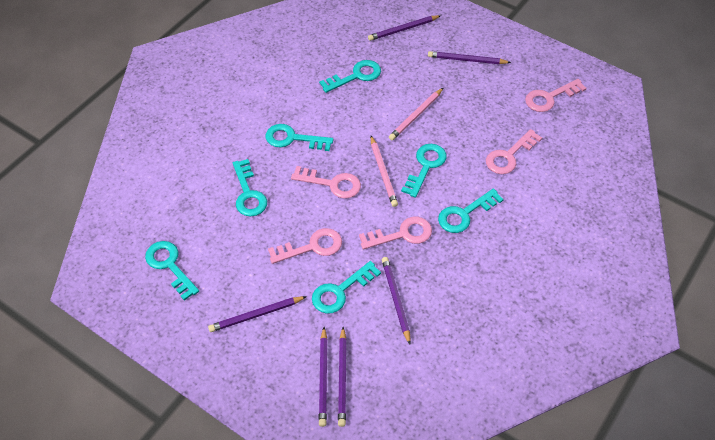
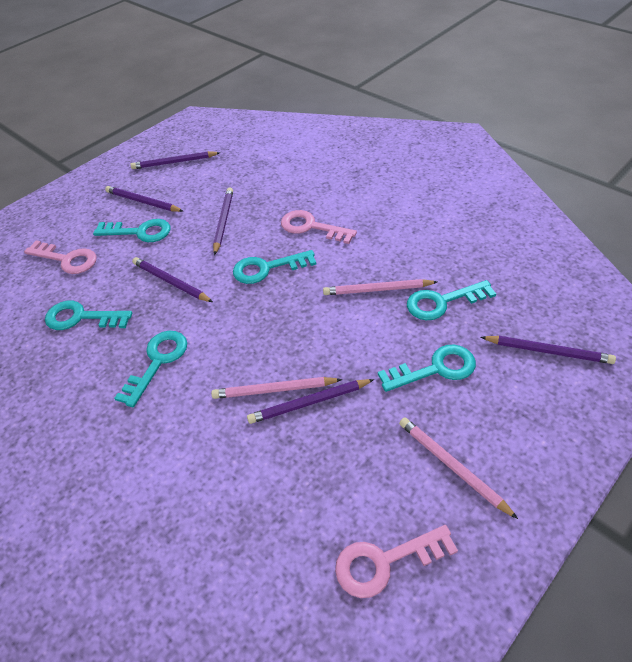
pink key: [268,228,342,264] [291,166,361,199] [359,217,432,249] [486,129,542,174] [525,79,586,112] = 5 -> [24,240,96,274] [281,210,357,244] [335,525,458,598] = 3
pink pencil: [371,136,398,207] [389,88,443,140] = 2 -> [211,377,342,399] [323,279,437,295] [399,417,518,519] = 3
turquoise key: [145,241,199,300] [233,159,267,216] [266,124,333,151] [312,261,381,314] [319,60,381,93] [401,144,447,198] [438,188,504,233] = 7 -> [45,301,132,330] [93,219,170,242] [114,331,187,407] [233,250,316,284] [378,344,476,392] [407,280,496,320] = 6

